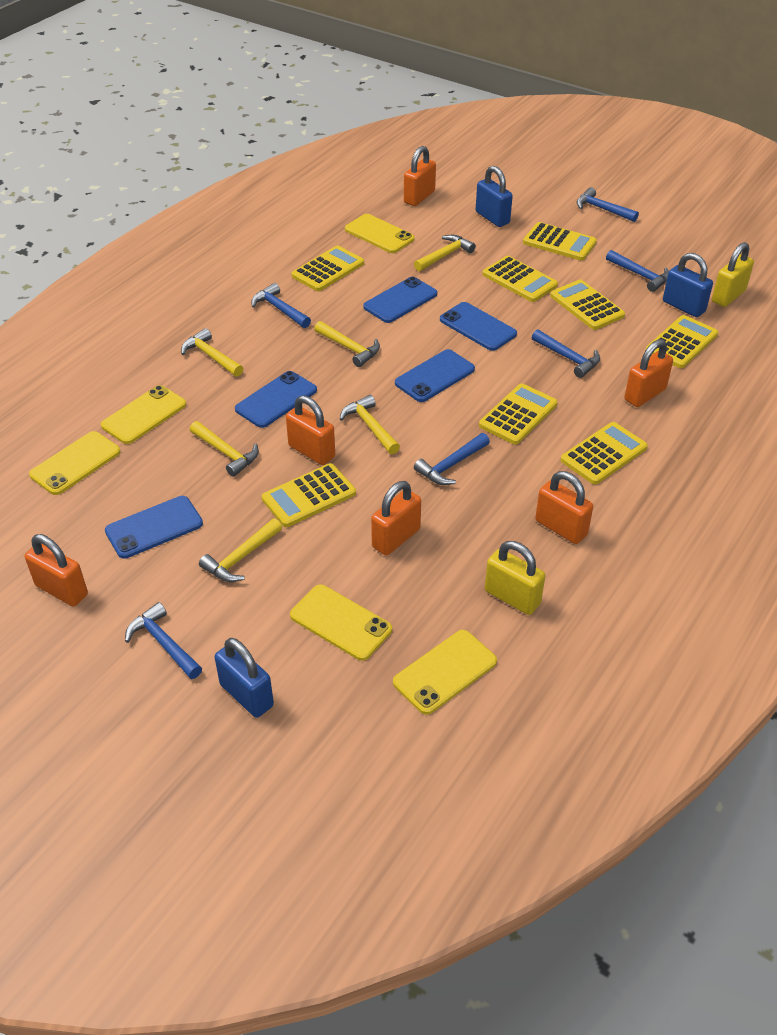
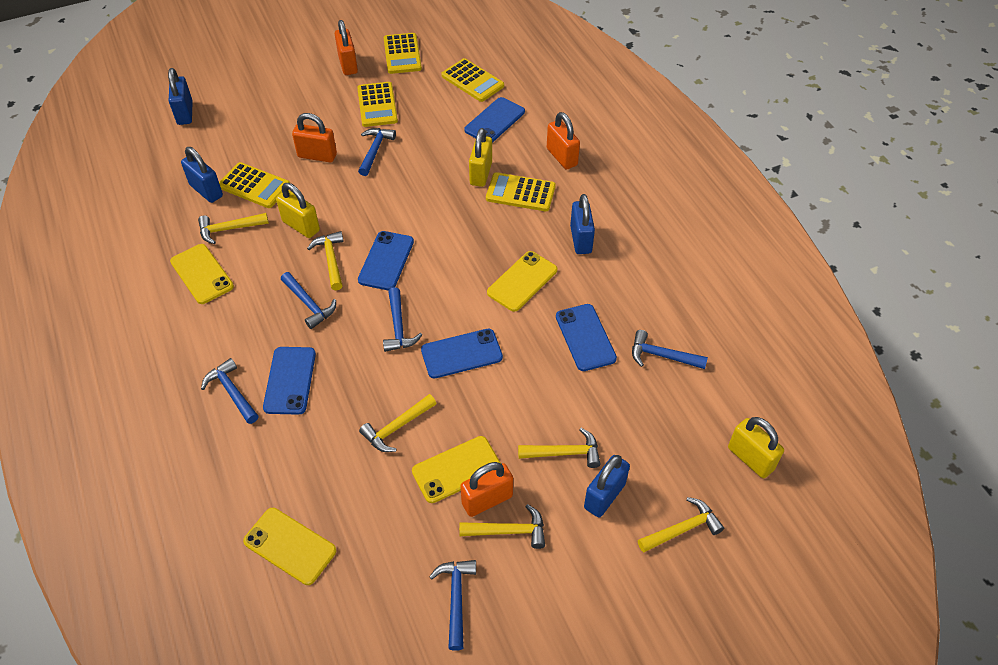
blue padlock: [215,638,274,718] [476,166,513,227] [663,253,713,317] = 3 -> [168,68,193,125] [181,147,223,203] [570,194,595,254] [584,455,630,518] = 4
orange padlock: [25,534,88,606] [286,395,335,465] [371,481,421,556] [404,146,436,206] [535,471,593,544] [625,339,673,407] = 6 -> [292,113,337,162] [335,20,358,75] [460,462,513,517] [547,112,580,170] = 4
yellow calculator: [261,463,356,527] [291,246,364,291] [479,383,558,445] [482,256,558,302] [523,222,597,261] [550,279,625,330] [560,422,648,485] [646,315,718,368] = 8 -> [219,162,290,208] [357,82,398,127] [384,33,422,74] [441,58,504,102] [486,172,556,211] = 5
yellow padlock: [485,541,545,615] [712,242,754,307] = 2 -> [276,183,320,238] [469,128,492,187] [728,417,784,478] = 3
yellow phone: [29,431,121,495] [101,385,186,444] [290,584,392,661] [345,214,415,253] [393,630,497,715] = 5 -> [170,244,234,304] [243,508,336,585] [412,436,500,503] [487,251,557,312] = 4

